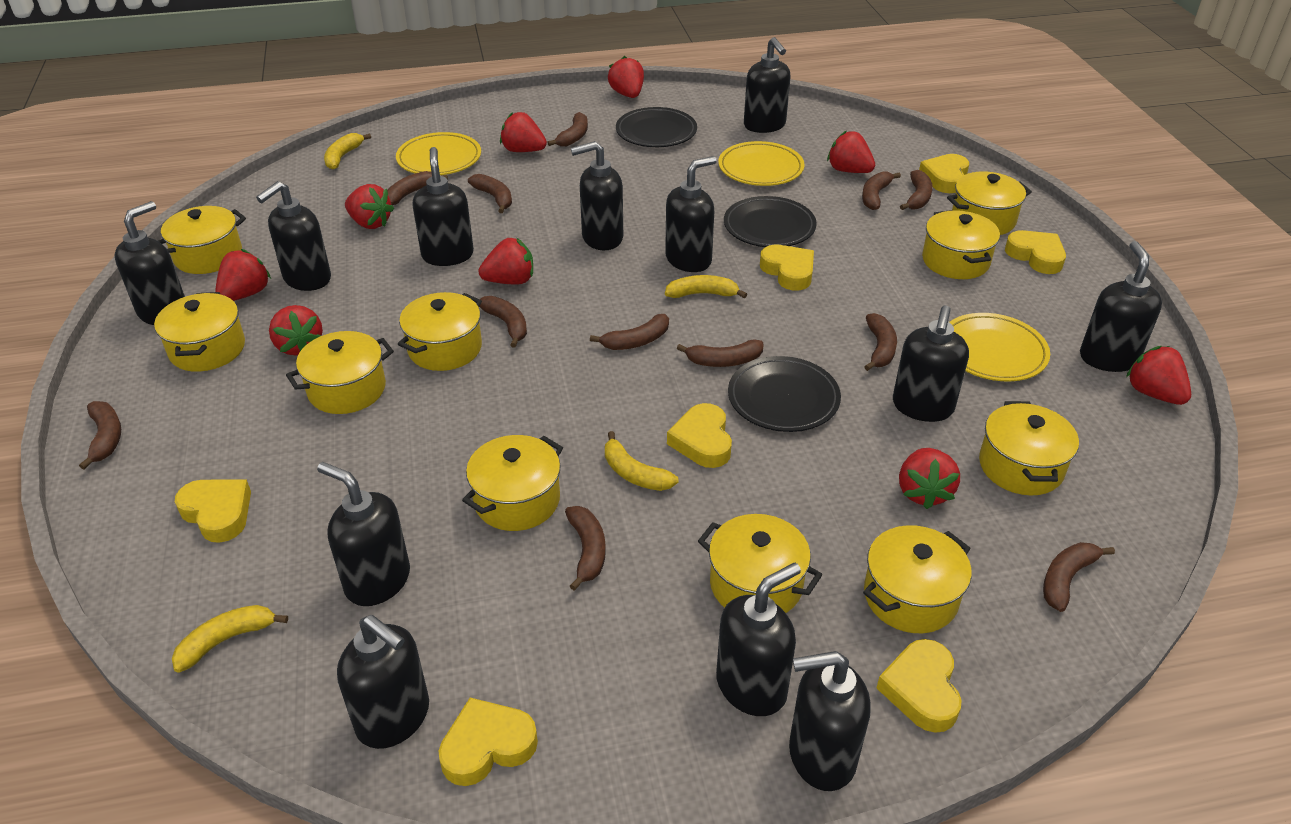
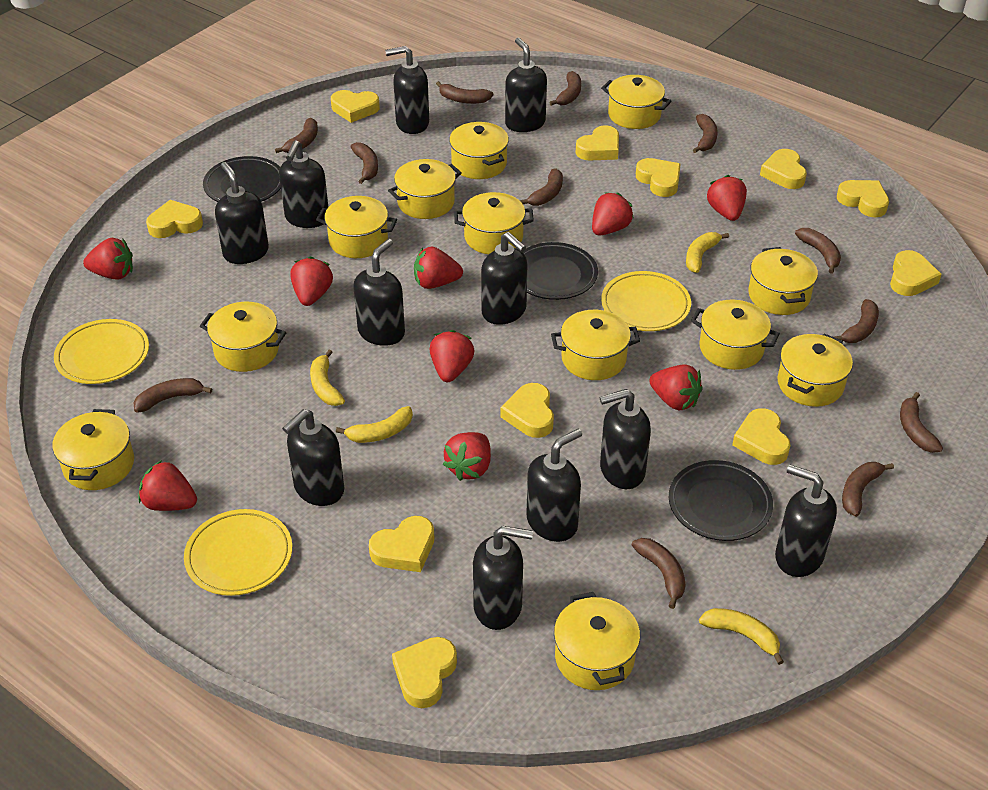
black soap dispenser: [115,201,185,325] [256,181,331,291] [317,462,410,606] [337,615,429,749] [413,147,474,266] [571,141,623,250] [665,156,717,272] [716,563,801,716] [744,37,791,133] [789,651,871,791] [893,305,969,422] [1080,241,1162,372] = 12 -> [215,162,269,264] [279,140,328,228] [282,409,344,506] [353,239,405,346] [385,46,429,134] [473,526,533,630] [481,232,527,325] [505,38,547,132] [526,429,582,542] [600,389,651,489] [775,465,837,577] = 11
yellow heart: [175,480,251,543] [438,698,538,786] [667,403,732,468] [760,245,814,290] [876,639,962,733] [919,154,969,193] [1005,230,1066,274] = 7 -> [146,200,203,238] [331,90,380,123] [369,516,434,572] [392,637,457,708] [500,383,554,438] [576,125,619,161] [636,158,681,197] [732,408,791,465] [760,149,807,189] [837,180,889,217] [890,250,942,296] = 11
yellow pot: [154,292,245,372] [158,206,246,274] [286,331,394,414] [398,292,482,371] [462,435,563,531] [698,514,822,613] [863,525,972,633] [922,210,1000,279] [947,171,1032,235] [979,401,1079,495] = 10 -> [52,409,134,490] [200,302,287,372] [316,196,397,258] [388,159,462,219] [449,122,509,179] [454,192,534,254] [551,310,640,380] [554,592,640,690] [601,75,672,129] [691,300,780,370] [748,247,818,315] [777,333,853,407] = 12

